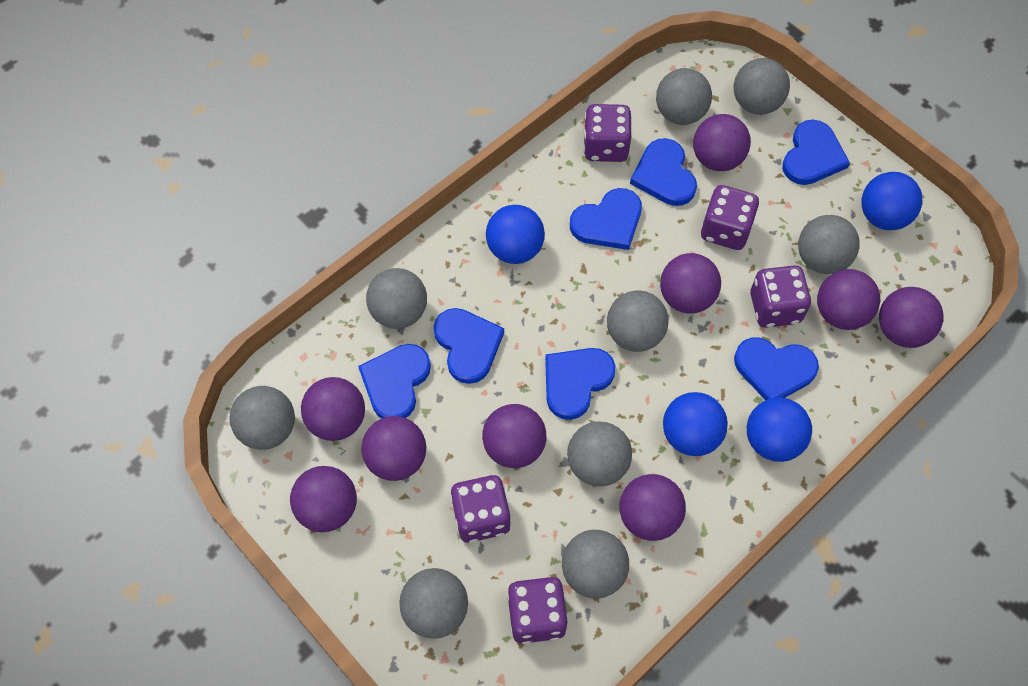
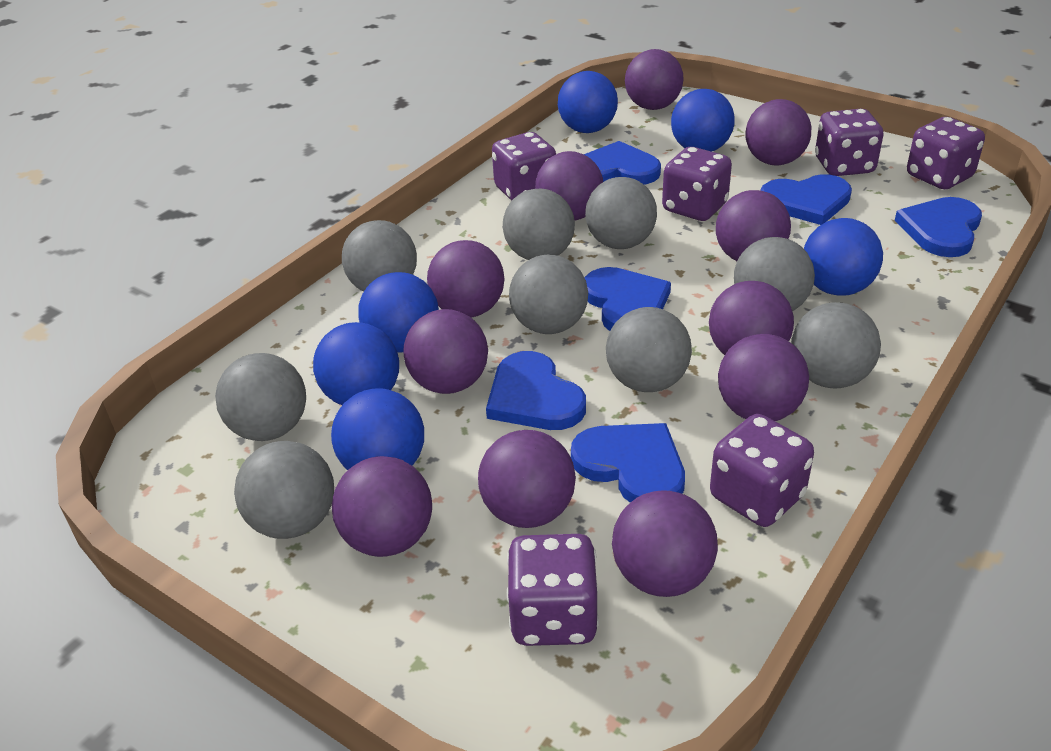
blue ball: [486,205,545,264] [663,392,728,456] [747,398,812,462] [861,172,922,230] = 4 -> [313,322,399,405] [331,388,424,470] [358,272,439,353] [558,71,618,133] [671,89,735,152] [804,218,883,296] = 6
blue heart: [358,344,431,418] [434,308,504,384] [545,348,615,420] [570,188,642,250] [630,138,697,206] [734,337,819,400] [782,120,850,185] = 7 -> [486,351,586,430] [571,423,685,503] [584,141,661,185] [584,267,671,331] [760,174,852,225] [895,197,982,257] = 6
purple ball: [290,466,357,532] [301,377,365,441] [361,416,426,481] [482,404,546,468] [619,474,686,541] [660,253,721,314] [693,114,751,171] [817,269,880,330] [879,287,944,348] = 9 -> [332,456,432,557] [403,309,488,394] [427,240,505,318] [478,430,576,528] [535,151,603,220] [612,490,718,597] [625,49,684,110] [709,281,794,355] [716,190,791,261] [718,334,809,421] [745,99,811,165] = 11
purple dice: [450,475,511,543] [507,577,568,644] [583,104,632,162] [701,185,759,250] [750,265,811,328] = 5 -> [492,132,556,201] [506,534,599,646] [662,147,732,221] [710,414,814,527] [815,109,884,176] [907,117,985,189] = 6

